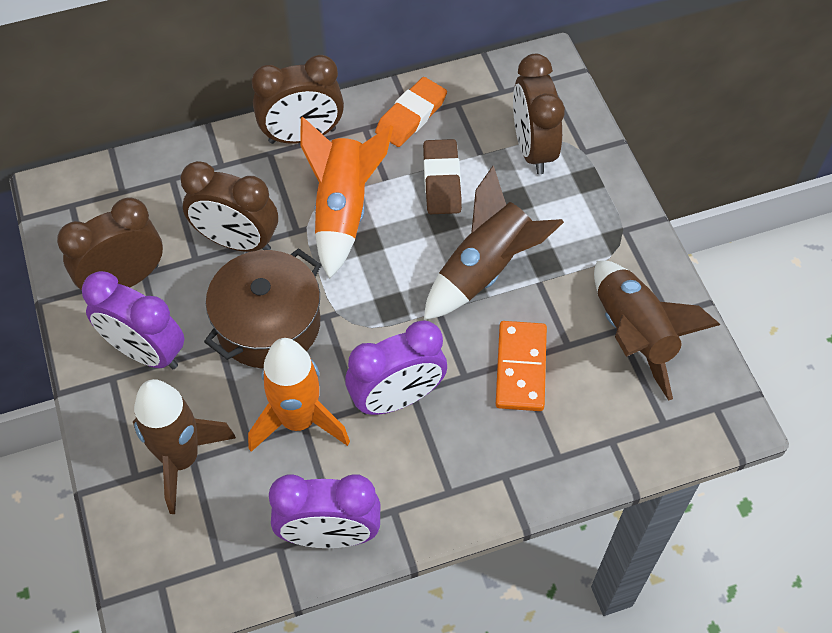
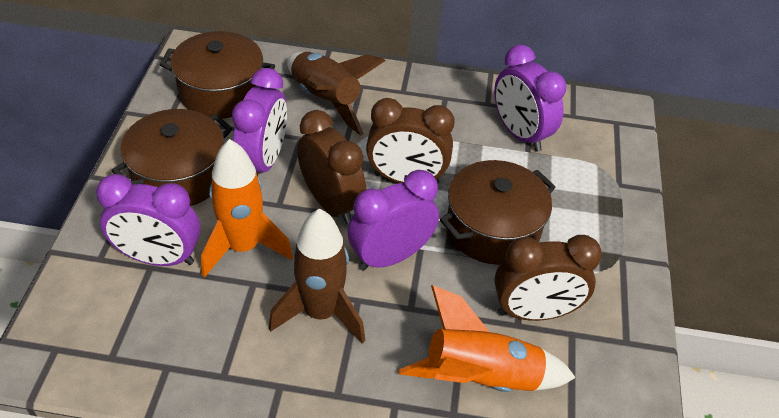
brown clock: [57,197,163,290] [181,161,278,252] [252,55,344,144] [513,54,565,174] = 4 -> [297,110,366,224] [366,98,455,184] [494,235,602,321] = 3
brown eraser: [423,139,462,214] = 1 -> none = 0
brown pot: [204,248,321,368] = 1 -> [111,109,233,206] [160,31,275,119] [440,160,556,265] = 3
brown rocket: [133,379,236,514] [424,166,564,320] [594,261,720,401] = 3 -> [269,209,365,344] [287,52,385,136] = 2
orange domino: [496,321,547,411] = 1 -> none = 0
orange eraser: [375,77,447,147] = 1 -> none = 0
purple clock: [82,271,184,369] [269,474,380,548] [345,320,447,415] = 3 -> [96,174,201,266] [232,68,287,177] [348,170,439,271] [494,45,566,152] = 4

